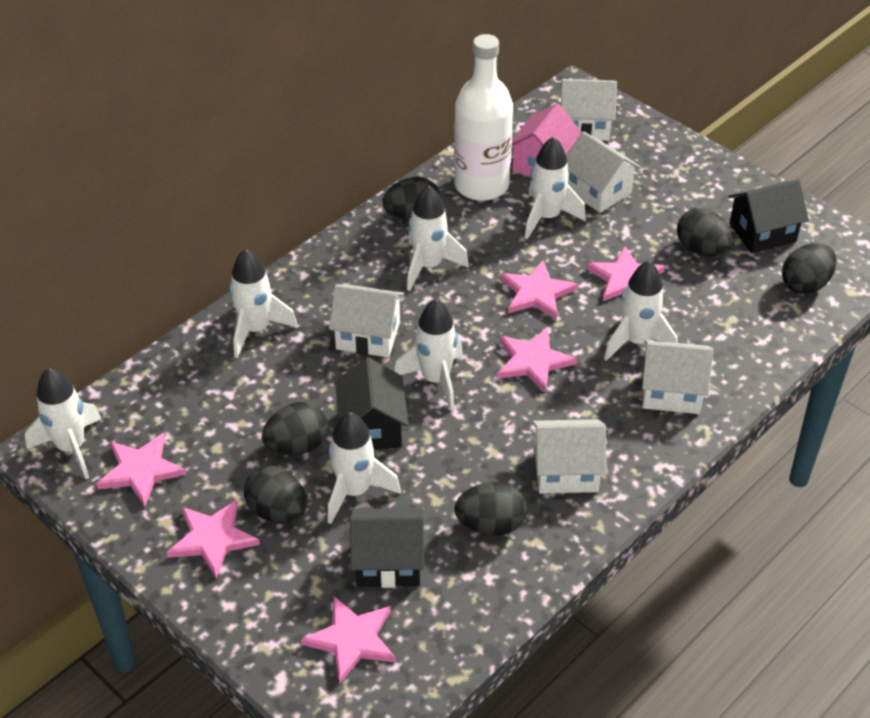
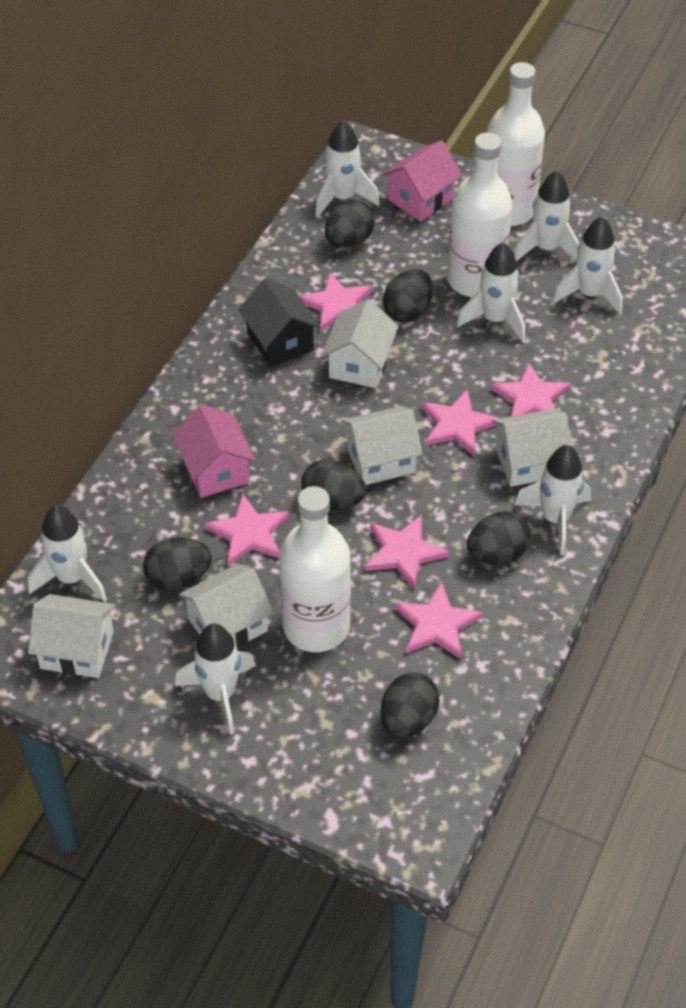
black house: [335,358,409,450] [350,508,424,588] [728,179,809,253] = 3 -> [238,278,321,367] = 1
pink house: [512,103,581,177] = 1 -> [172,404,256,498] [382,140,462,221] = 2
white bottle: [454,34,513,201] = 1 -> [279,486,351,652] [447,132,513,297] [487,62,545,226] = 3

